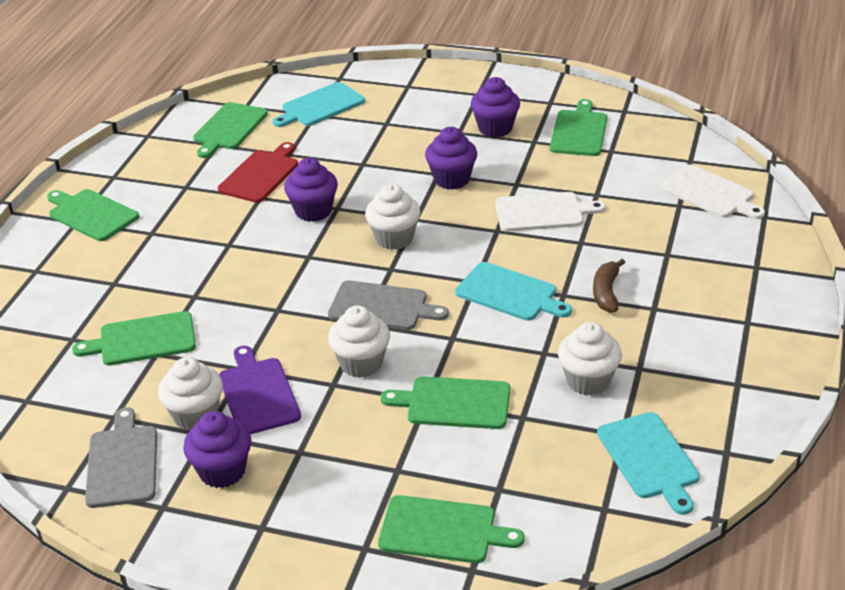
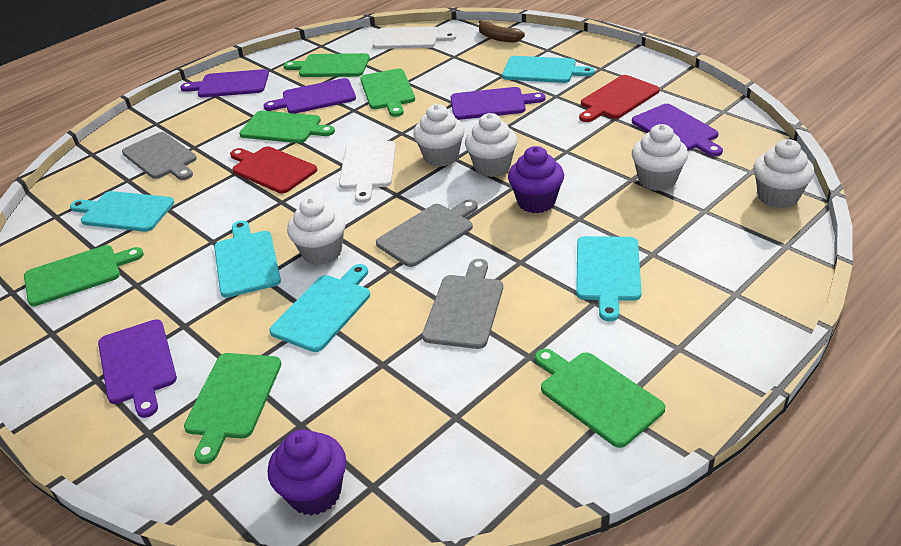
grey cutting board: [85,407,157,508] [328,280,449,330] = 2 -> [122,132,197,180] [376,200,478,267] [422,259,503,349] = 3
purple cupcake: [183,411,251,488] [284,158,338,222] [425,127,477,190] [471,77,520,138] = 4 -> [268,429,346,516] [508,146,564,213] = 2
purple cutting board: [219,346,301,434] = 1 -> [98,319,177,418] [180,69,269,97] [264,78,356,113] [451,87,545,120] [632,104,723,157] = 5
red cutting board: [218,142,298,203] = 1 -> [230,146,317,194] [579,75,660,122] = 2
turquoise cutting board: [273,82,365,127] [455,262,572,321] [597,412,700,515] = 3 -> [70,191,174,232] [214,220,281,298] [269,264,370,352] [502,56,595,83] [576,236,641,321] = 5
white cupcake: [158,357,223,431] [328,305,390,378] [365,184,420,250] [558,322,622,396] = 4 -> [287,196,345,265] [413,104,465,167] [465,113,517,177] [632,124,688,191] [753,139,814,209] = 5

